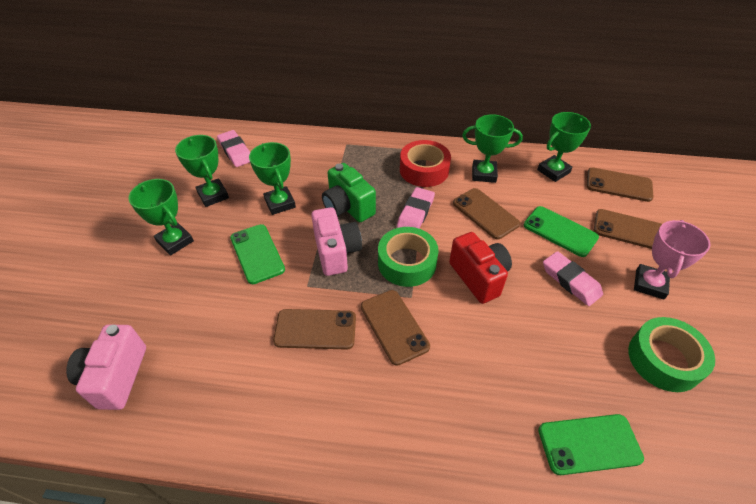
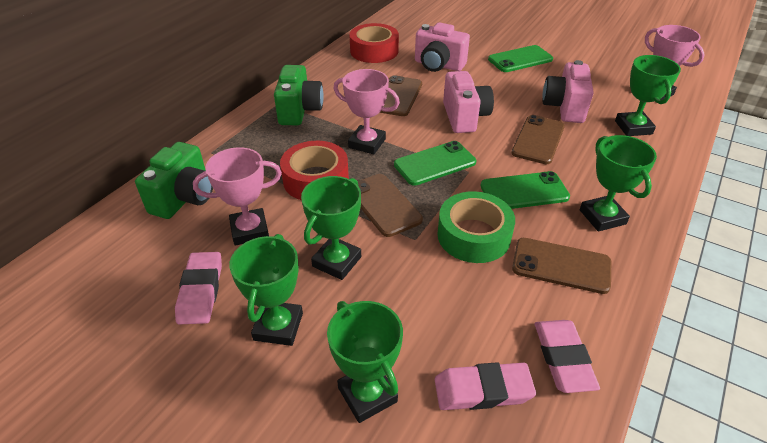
brown phone: [273,309,356,350] [361,290,430,366] [453,188,520,239] [587,167,654,202] [594,209,662,249] = 5 -> [358,174,423,237] [379,75,422,116] [511,115,565,164] [512,238,611,294] = 4
green camera: [322,163,376,222] = 1 -> [135,142,213,219] [274,65,323,125] = 2
green tape: [378,227,439,287] [628,317,715,392] = 2 -> [437,191,515,263] = 1
pink camera: [66,324,146,410] [311,207,362,276] = 2 -> [415,22,470,72] [443,71,494,133] [542,60,594,123] = 3
pink trophy: [634,220,710,299] = 1 -> [193,147,282,246] [333,69,400,154] [645,25,705,100] = 3
red camera: [449,232,512,304] = 1 -> none = 0
red tape: [400,140,451,187] = 1 -> [280,141,349,200] [350,23,399,63] = 2

